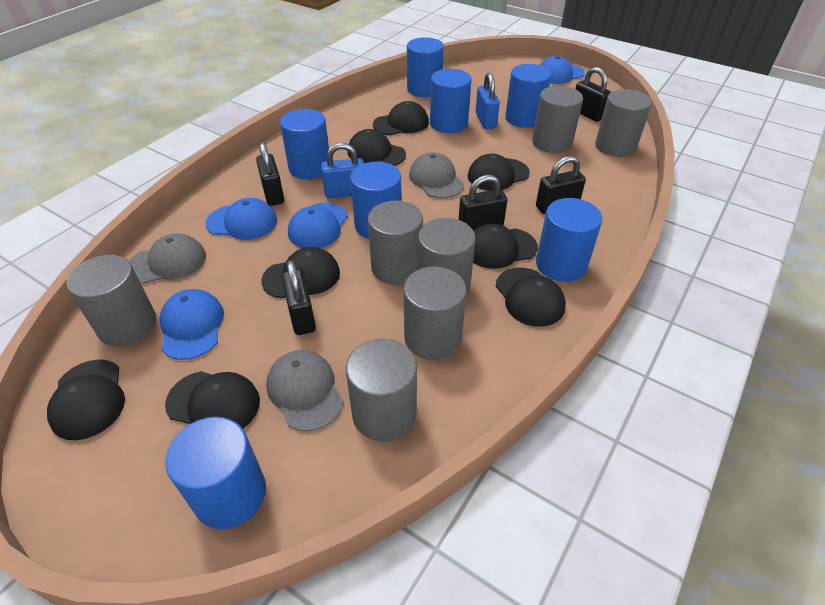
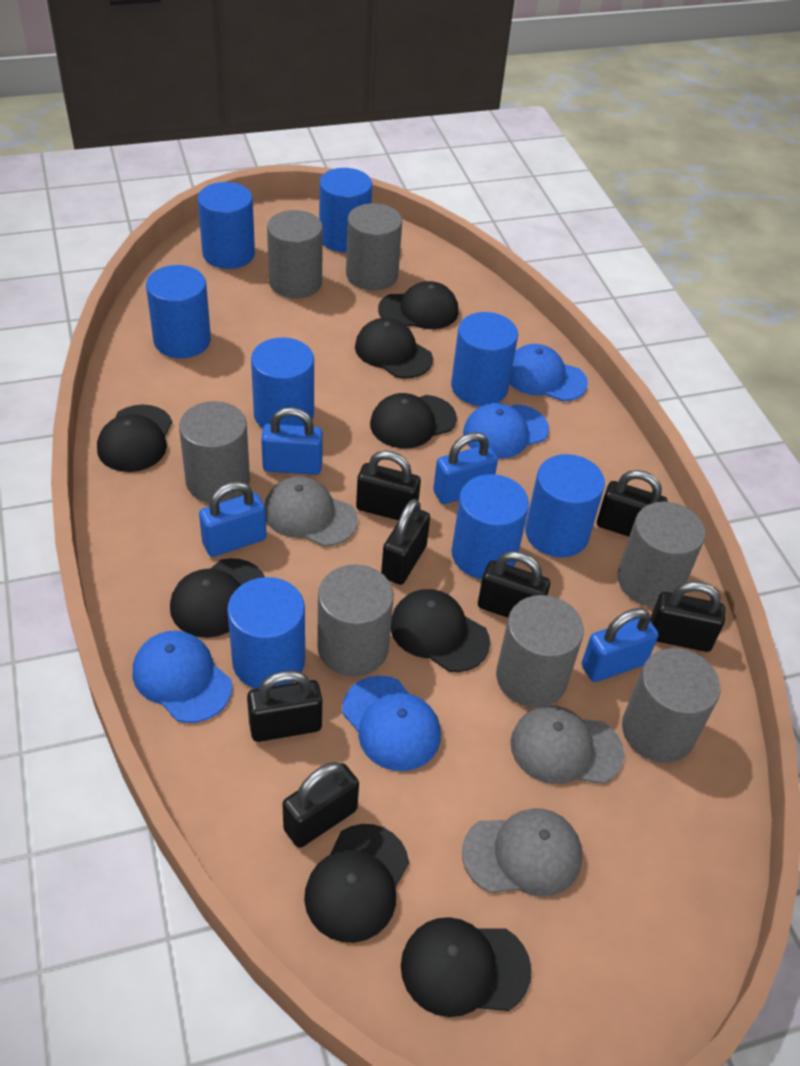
black padlock: [256,142,284,206] [282,260,316,335] [458,175,507,230] [536,156,586,214] [575,67,611,122] = 5 -> [247,670,322,742] [282,762,359,848] [356,450,421,520] [381,499,430,585] [478,551,550,618] [597,470,668,537] [650,581,725,652] = 7
blue cylinder: [165,417,266,529] [280,109,329,180] [350,162,402,239] [407,37,444,97] [430,69,472,133] [505,64,551,128] [536,198,602,282] = 7 -> [146,265,211,358] [198,182,255,269] [227,577,305,689] [251,337,314,429] [319,168,372,253] [451,312,518,406] [452,474,529,579] [525,454,605,557] = 8
blue padlock: [321,142,364,198] [475,73,500,129] = 2 -> [199,481,266,557] [261,407,323,475] [433,432,498,504] [582,608,658,682] = 4

